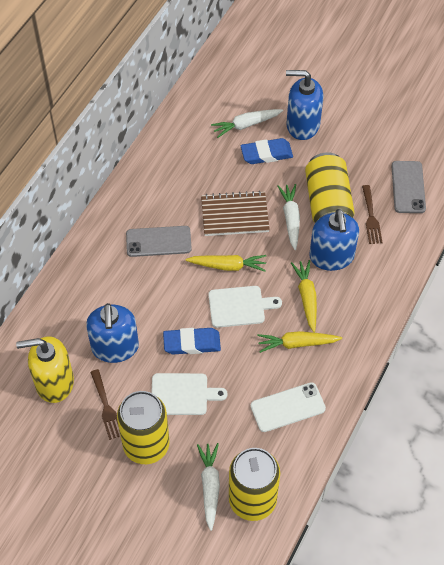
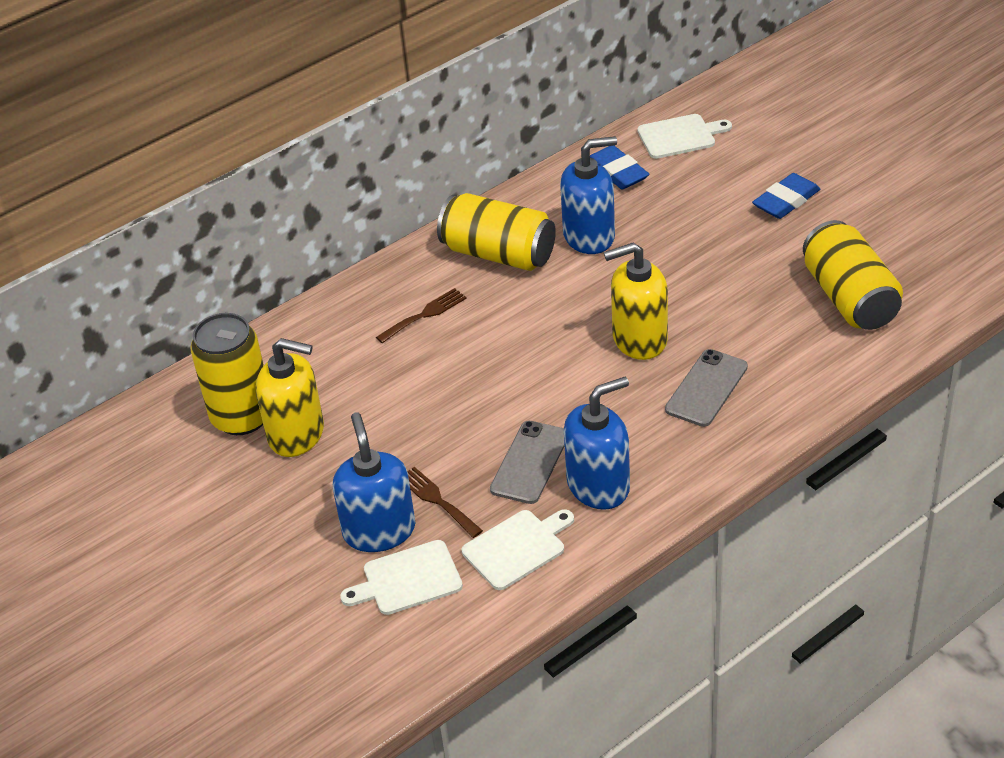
brown notebook: [201,190,270,236] = 1 -> none = 0
white carrot: [197,443,220,531] [211,109,283,138] [278,184,300,250] = 3 -> none = 0
white cutting board: [152,373,228,415] [208,286,282,328] = 2 -> [340,540,463,615] [462,509,574,590] [637,114,732,159] = 3
white phone: [251,382,326,432] = 1 -> none = 0
yellow carrot: [185,255,266,272] [257,331,342,353] [291,260,317,332] = 3 -> none = 0
yellow soap dispenser: [16,336,74,403] = 1 -> [256,338,324,457] [604,243,668,360] = 2

